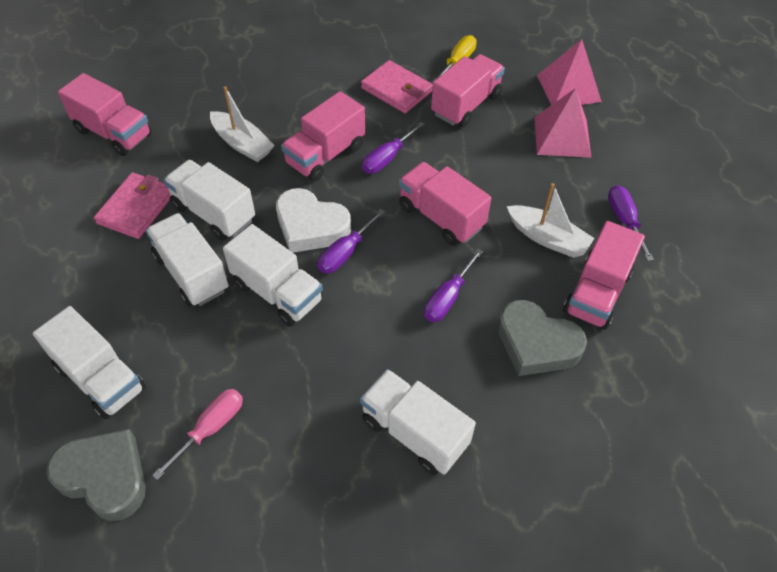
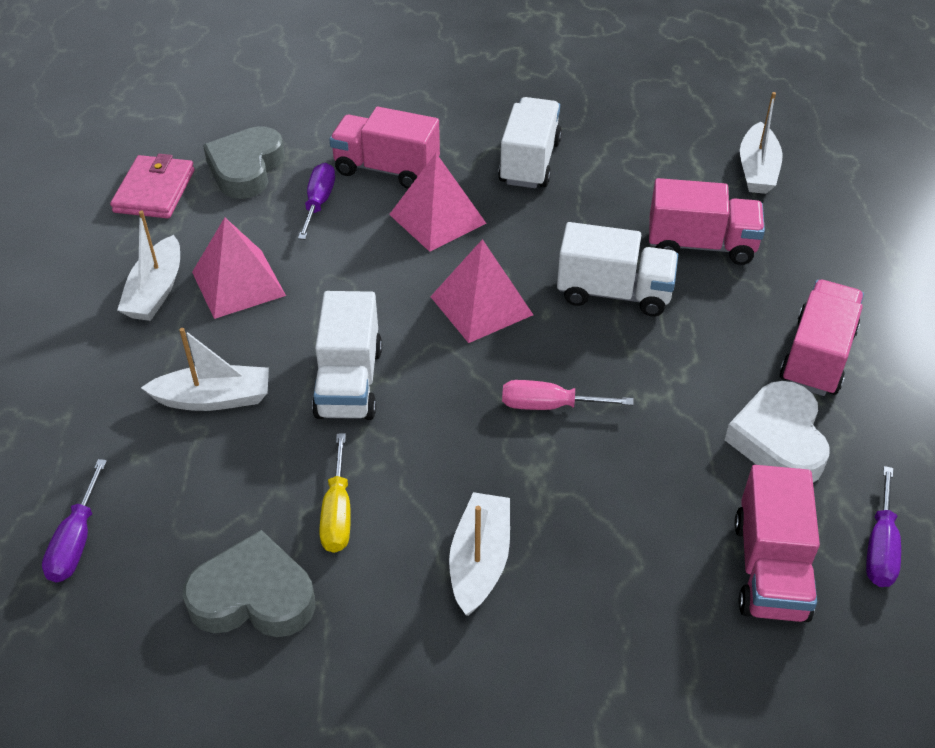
pink pyramid: [534,88,591,158] [537,39,602,105] = 2 -> [192,218,286,319] [389,153,487,252] [430,239,533,343] = 3
pink truck: [58,73,152,156] [281,91,365,181] [399,162,491,245] [431,54,505,127] [563,221,645,330] = 5 -> [329,107,440,189] [649,178,765,265] [734,465,820,622] [780,280,864,396] = 4
pink wallet: [94,172,171,239] [361,60,433,113] = 2 -> [110,154,194,218] = 1
purple screwdriver: [317,209,385,274] [362,121,425,174] [424,249,483,322] [608,185,654,261] = 4 -> [42,459,107,583] [298,163,335,240] [866,466,901,587] = 3
white boat: [210,86,275,162] [507,183,594,258] = 2 -> [117,211,180,321] [141,328,269,411] [449,492,510,616] [740,92,783,194] = 4
white truck: [33,306,146,420] [146,213,229,306] [164,160,255,241] [223,224,323,327] [360,369,476,475] = 5 -> [312,291,382,420] [498,97,562,188] [557,222,678,316] = 3

